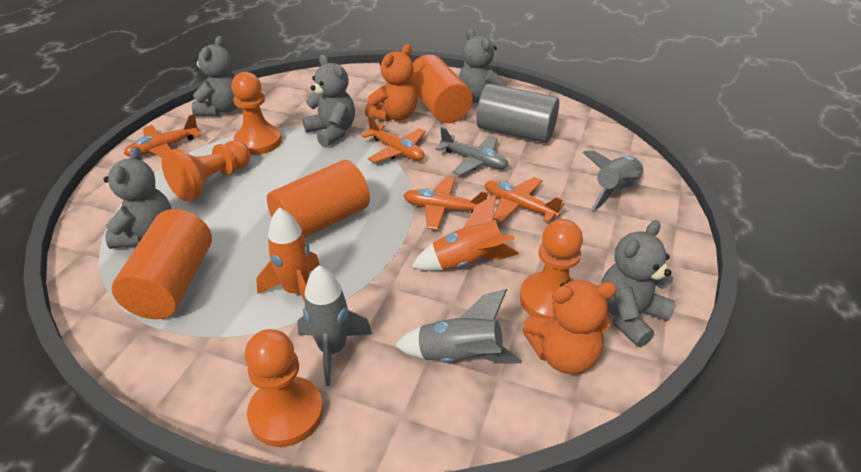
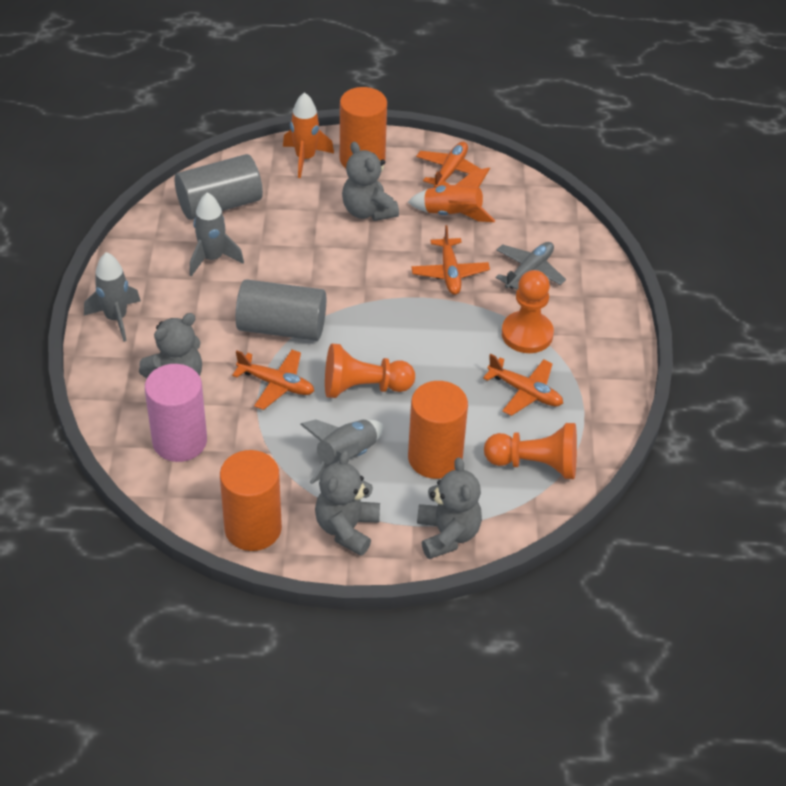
grey cylinder: [476,84,559,143] = 1 -> [175,154,263,220] [236,279,326,341] = 2
grey teddy bear: [103,146,171,249] [192,36,238,116] [302,54,355,147] [459,28,505,103] [601,220,675,347] = 5 -> [139,313,202,378] [315,451,380,556] [342,142,399,221] [417,457,482,559] = 4
orange pawn: [162,141,250,201] [231,72,282,155] [245,329,323,447] [520,219,583,319] = 4 -> [325,343,415,398] [484,423,577,479] [502,270,554,353] = 3
orange teddy bear: [365,44,418,122] [523,280,617,374] = 2 -> none = 0
pink cylinder: none = 0 -> [145,364,207,462] = 1

